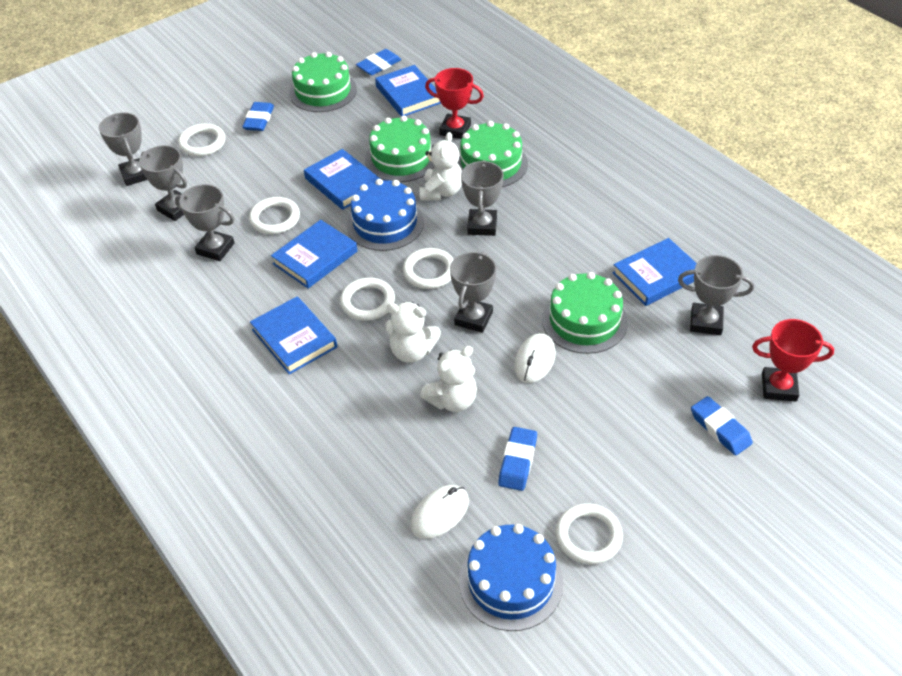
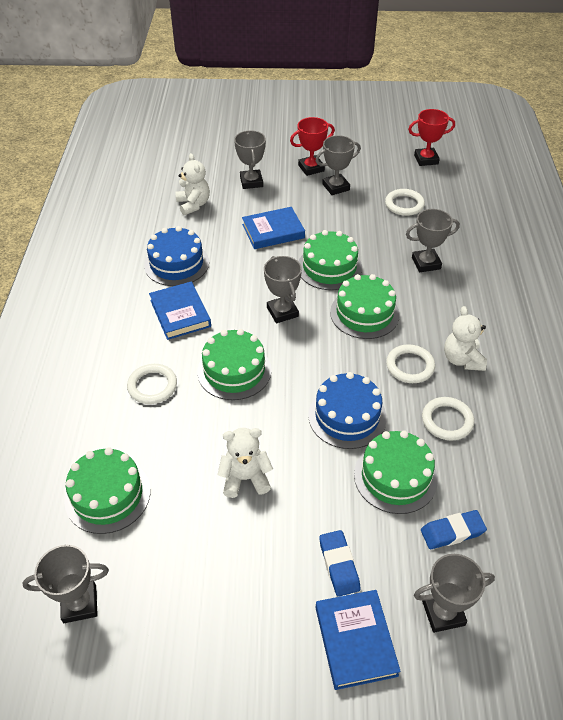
blue book: [250,296,337,375] [271,220,357,288] [304,149,380,210] [375,65,441,116] [612,238,697,306] = 5 -> [149,281,211,340] [242,207,305,249] [316,590,401,690] = 3
blue eraser: [242,102,274,131] [356,49,401,75] [498,427,537,491] [691,396,753,456] = 4 -> [319,530,361,597] [421,510,487,549] = 2
green cake: [289,52,357,112] [365,116,435,182] [457,121,528,187] [542,272,628,354] = 4 -> [64,447,150,534] [197,329,272,400] [298,230,362,290] [330,274,400,339] [354,431,438,514] = 5
white mouse: [410,485,469,539] [514,333,556,383] = 2 -> none = 0
white ring: [178,124,225,156] [249,197,300,234] [340,278,395,321] [403,248,454,289] [556,504,623,564] = 5 -> [127,364,177,404] [385,189,425,216] [386,344,435,383] [422,397,474,440] = 4

